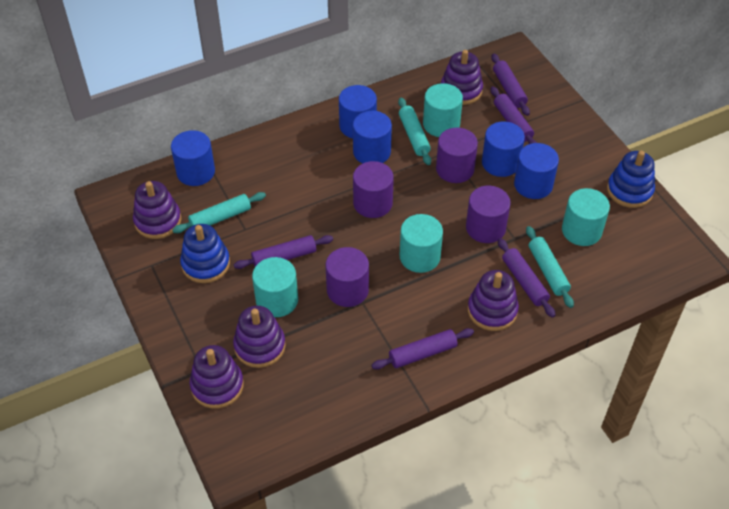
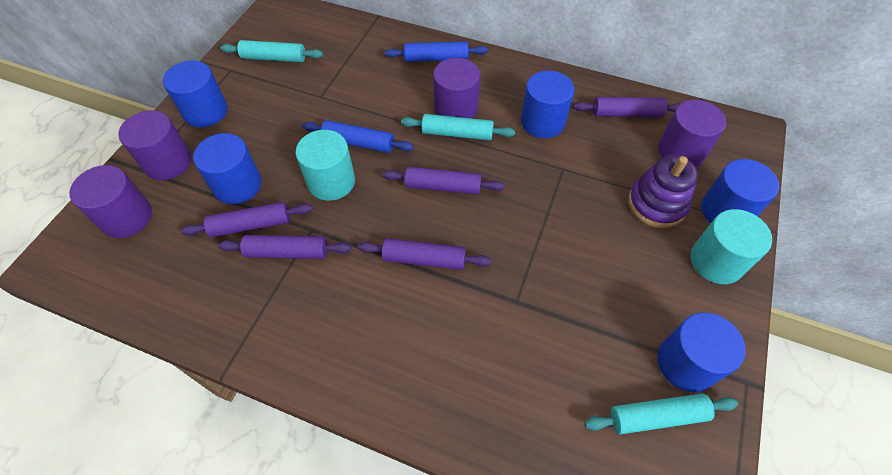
blue rolling pin: none = 0 -> [303,120,414,153] [384,41,488,62] = 2
blue stacking toy: [180,224,230,283] [607,151,655,208] = 2 -> none = 0
purple stacking toy: [133,181,182,239] [190,345,244,409] [233,306,286,368] [441,50,483,105] [468,270,519,331] = 5 -> [628,155,698,228] = 1
turquoise cylinder: [252,257,298,317] [399,214,443,273] [423,83,463,137] [562,188,610,246] = 4 -> [295,130,355,201] [691,209,772,284] = 2

